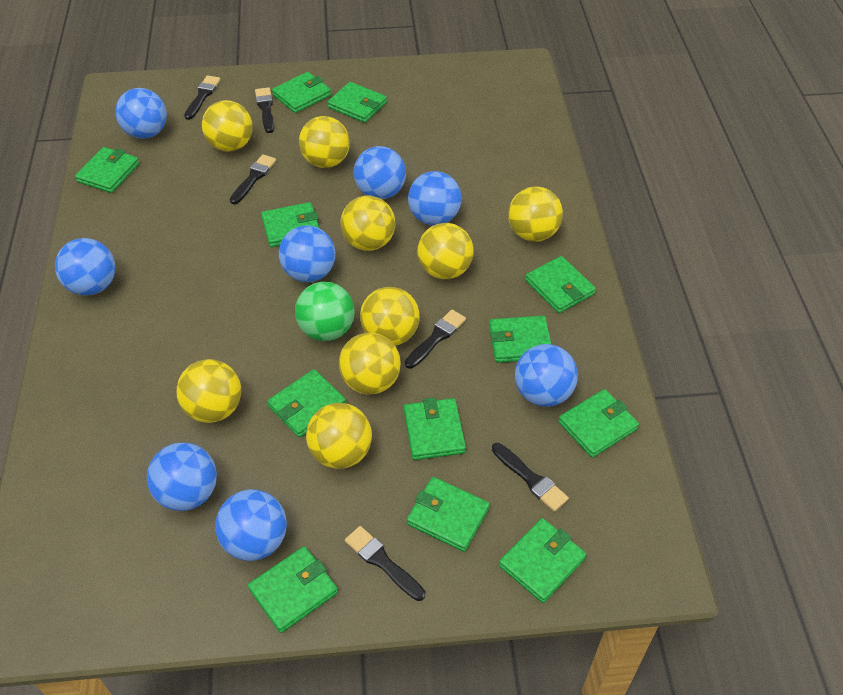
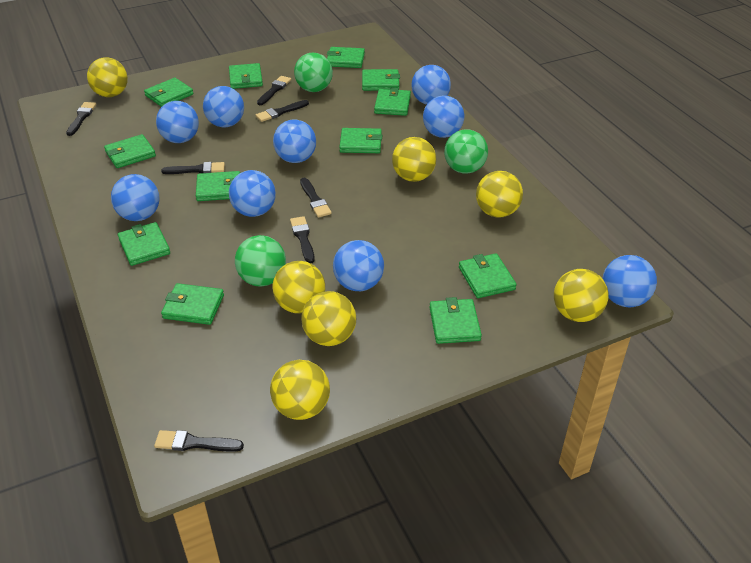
black brush: [184,75,221,120] [230,154,276,204] [255,87,274,133] [345,526,425,601] [405,309,466,369] [492,443,569,512] = 6 -> [66,102,96,136] [154,430,244,452] [161,162,225,174] [256,100,309,122] [257,76,291,105] [290,216,315,263] [300,178,332,218] = 7
blue ball: [55,238,116,295] [115,88,167,139] [147,443,217,511] [215,489,287,561] [279,225,335,282] [354,146,406,199] [408,171,461,226] [515,344,578,407] = 8 -> [111,174,160,221] [156,101,199,143] [203,86,244,127] [229,170,276,217] [273,120,316,163] [333,240,384,291] [411,65,451,105] [423,96,464,138] [602,255,657,307] = 9
green ball: [295,282,355,341] = 1 -> [235,235,286,287] [294,53,333,92] [444,129,488,174] = 3
yellow ball: [177,359,241,423] [202,100,253,152] [299,116,350,168] [306,403,372,469] [339,333,401,395] [340,195,395,251] [360,287,420,346] [417,223,474,279] [508,187,563,242] = 9 -> [87,57,128,97] [270,360,330,420] [272,261,325,314] [301,291,356,346] [392,137,436,182] [476,171,523,218] [554,269,608,322] = 7

